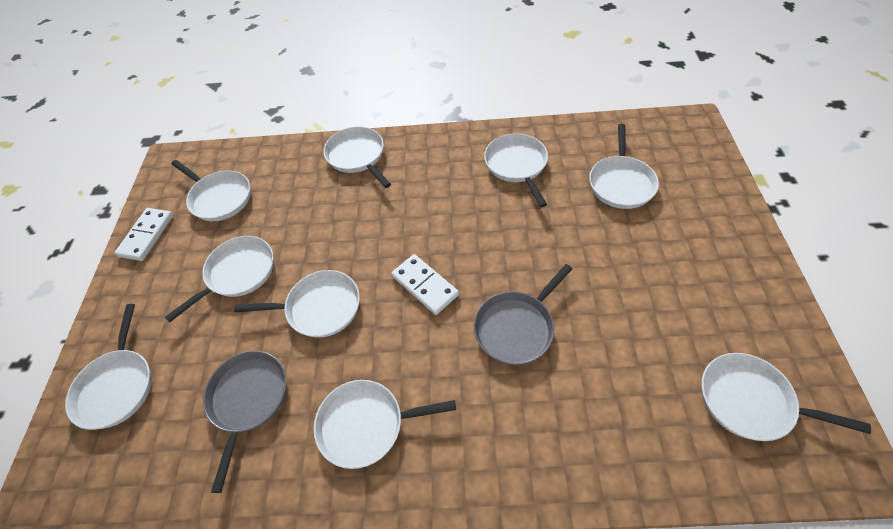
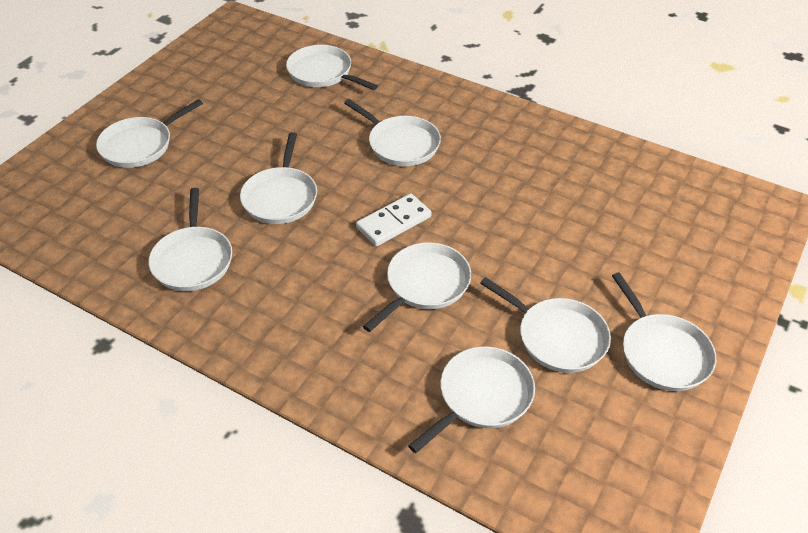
grey pan: [203,351,287,493] [474,264,572,365] = 2 -> none = 0
white domino: [114,208,173,261] [391,254,459,315] = 2 -> [356,193,432,246] = 1

